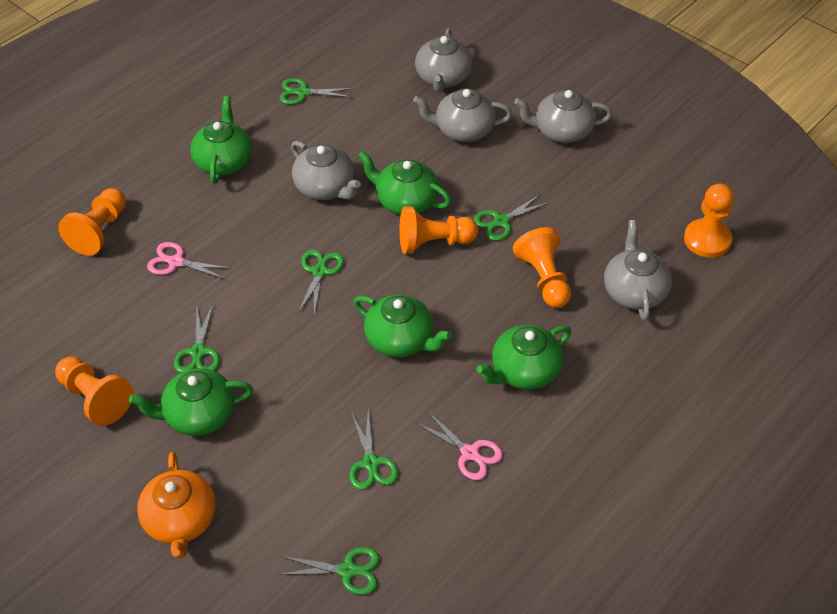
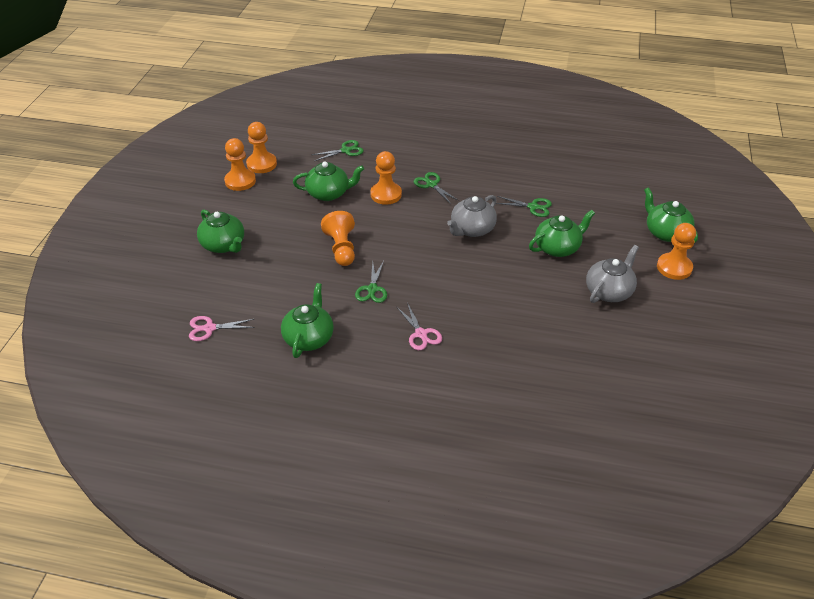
green scissors: [174,304,220,373] [278,547,380,595] [280,78,354,105] [298,249,344,316] [349,410,398,490] [474,194,550,241] = 6 -> [312,140,364,161] [355,261,387,303] [414,172,459,204] [496,196,552,217] = 4
grey teapot: [291,141,361,200] [413,88,512,142] [415,28,472,92] [514,89,612,143] [604,220,672,321] = 5 -> [447,195,497,237] [586,245,639,303] = 2
orange teapot: [137,452,216,558] = 1 -> none = 0

